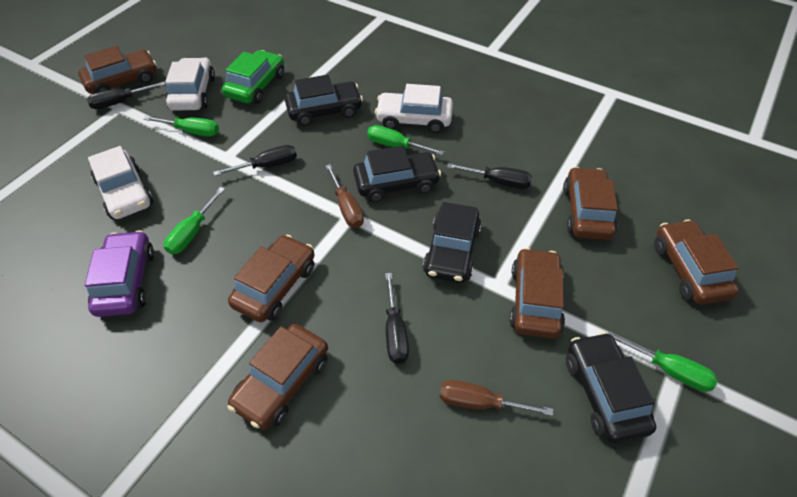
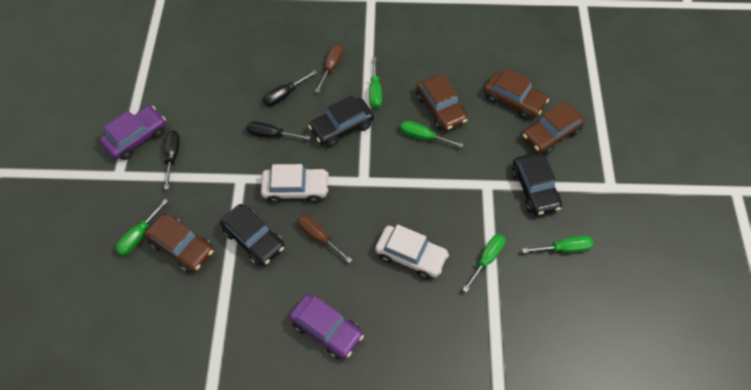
black car: [285,75,363,126] [353,146,441,202] [423,202,481,283] [566,332,656,443] = 4 -> [220,204,285,266] [308,95,374,147] [511,153,562,216] = 3
black screwdriver: [87,82,166,109] [213,145,297,176] [385,273,409,364] [447,163,532,189] = 4 -> [164,130,180,190] [246,121,311,140] [263,70,317,106] = 3
brown car: [78,46,157,94] [227,324,328,430] [228,235,314,322] [509,248,565,339] [563,167,618,240] [654,219,739,305] = 6 -> [145,214,214,273] [416,75,468,131] [484,68,549,120] [522,101,585,155] = 4
green car: [222,50,284,104] = 1 -> none = 0
green screwdriver: [143,116,219,137] [164,187,225,254] [367,125,444,155] [608,331,718,392] = 4 -> [115,199,168,255] [369,57,382,109] [400,121,464,148] [463,234,506,293] [522,236,593,253] = 5
purple car: [85,230,154,317] = 1 -> [99,106,166,160] [289,294,364,359] = 2
white car: [88,146,154,219] [165,58,215,111] [375,84,453,133] = 3 -> [261,164,329,204] [375,224,449,280] = 2

